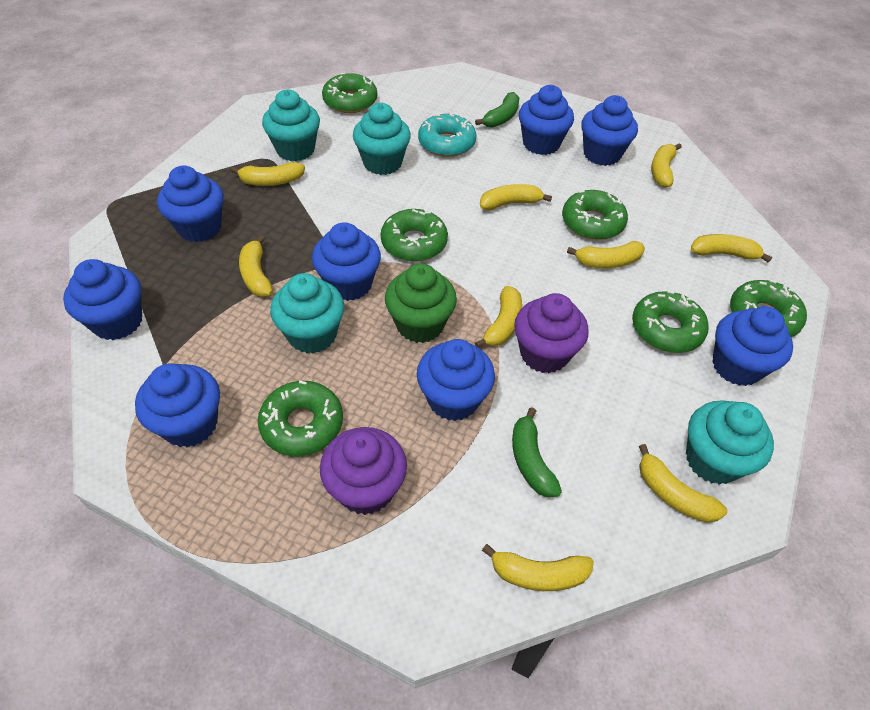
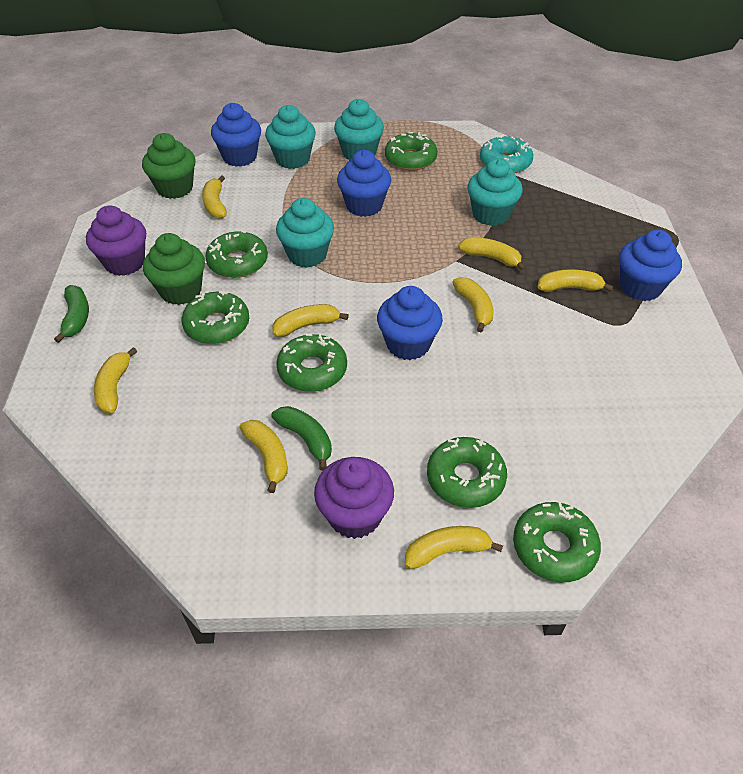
blue cupcake: [63,259,142,340] [135,363,220,447] [157,166,224,242] [312,222,381,301] [417,339,495,421] [519,85,574,155] [581,95,638,166] [712,306,793,386] = 8 -> [211,103,261,167] [337,150,391,217] [377,286,443,360] [619,230,682,301] = 4
green cupcake: [385,264,457,343] = 1 -> [142,133,195,199] [143,233,205,305] = 2
yellow banana: [231,162,305,186] [239,235,273,297] [475,286,522,348] [480,184,552,210] [482,544,594,591] [567,241,645,268] [639,444,728,523] [651,143,682,187] [691,234,772,263] = 9 -> [94,347,137,413] [202,175,227,219] [239,420,288,493] [272,304,349,337] [405,526,503,569] [452,277,494,332] [458,238,526,271] [538,269,613,292] = 8

